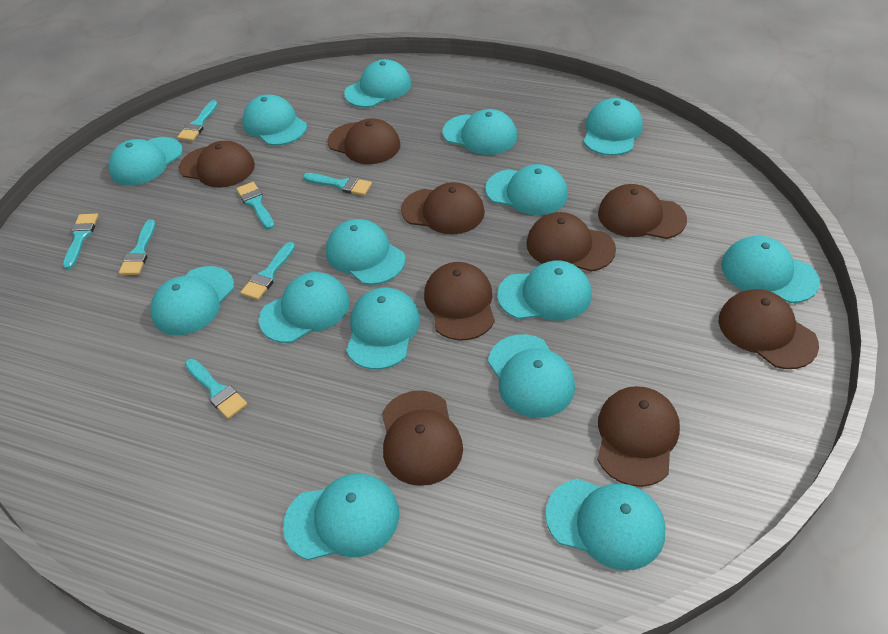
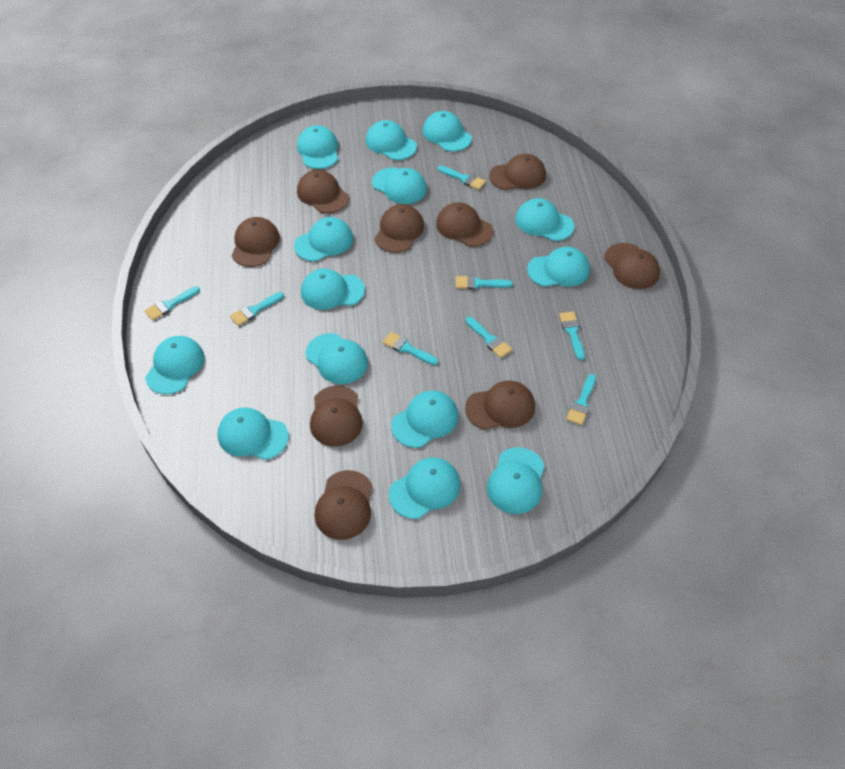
turquoise brush: [63,214,99,269] [119,219,156,275] [177,100,218,141] [185,359,248,419] [236,182,274,230] [240,242,295,300] [303,173,372,196] = 7 -> [145,286,200,321] [230,292,284,326] [382,332,438,365] [438,166,486,190] [456,275,513,289] [465,317,512,358] [559,311,585,360] [566,374,596,425] = 8
turquoise cap: [109,137,183,186] [150,266,234,335] [242,94,307,146] [259,272,350,343] [283,473,399,560] [326,219,406,285] [344,59,411,108] [346,287,420,370] [443,109,517,155] [485,164,568,215] [488,334,575,418] [497,260,592,321] [545,479,666,570] [584,98,643,156] [721,236,820,303] = 15 -> [145,336,204,394] [218,407,289,460] [294,217,353,261] [297,125,338,169] [301,269,365,310] [306,333,368,384] [366,120,417,160] [372,168,427,204] [389,457,460,519] [391,391,458,448] [423,111,472,152] [487,447,545,514] [515,198,574,241] [527,247,590,287] = 14

